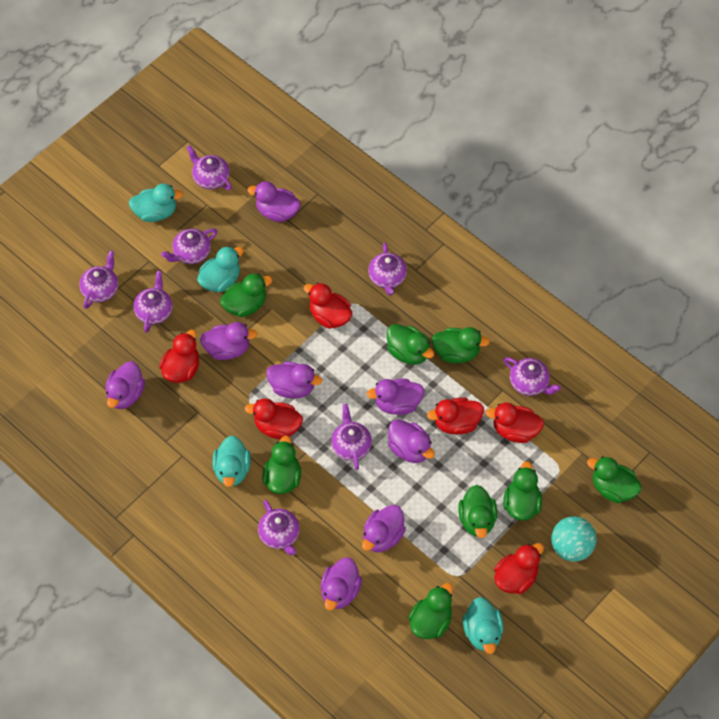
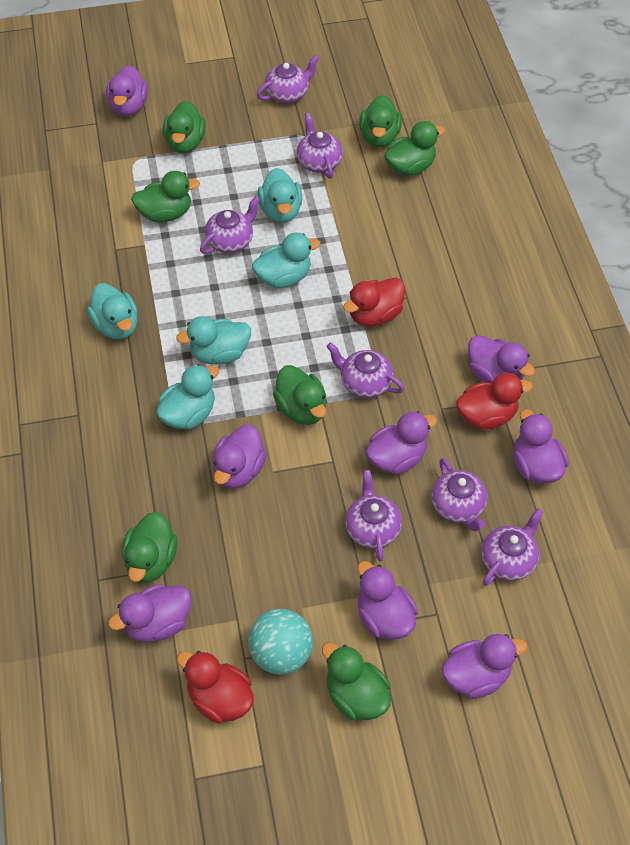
green duck: [220,273,272,317] [262,436,301,494] [387,324,434,365] [408,583,453,639] [432,327,490,363] [458,485,497,538] [503,461,542,521] [587,456,642,503] = 8 -> [122,512,178,582] [131,171,200,223] [163,101,206,153] [273,365,326,425] [322,642,391,720] [359,95,402,147] [384,121,445,176] = 7
purple teapot: [79,250,118,309] [133,271,173,333] [161,229,217,264] [186,145,232,190] [258,500,300,555] [331,404,372,470] [368,243,407,296] [503,357,561,396] = 8 -> [200,196,260,254] [257,55,319,103] [297,113,343,179] [327,342,404,398] [345,470,402,561] [431,458,487,531] [481,508,543,586] = 7
red duck: [159,330,199,383] [245,399,303,439] [304,283,352,329] [427,397,484,434] [486,403,544,443] [494,543,544,594] = 6 -> [177,651,254,724] [343,277,405,326] [456,373,533,430] = 3
turquoise duck: [129,184,183,222] [197,246,244,292] [212,435,251,487] [463,597,503,654] = 4 -> [87,283,138,339] [156,364,219,429] [176,316,251,364] [252,233,320,288] [258,168,302,223] = 5

